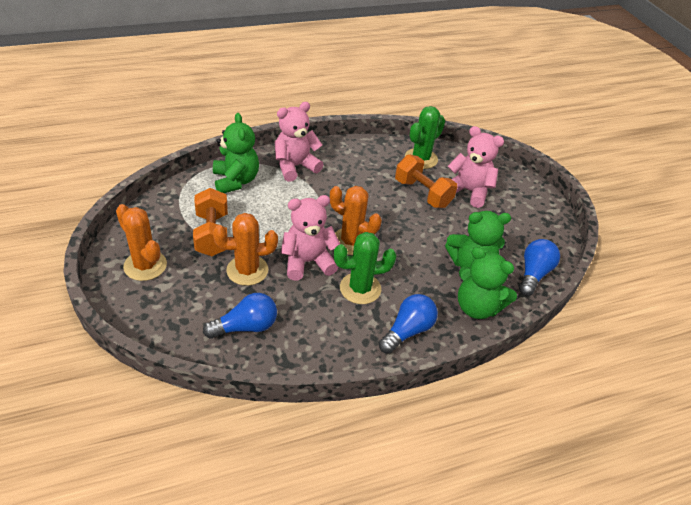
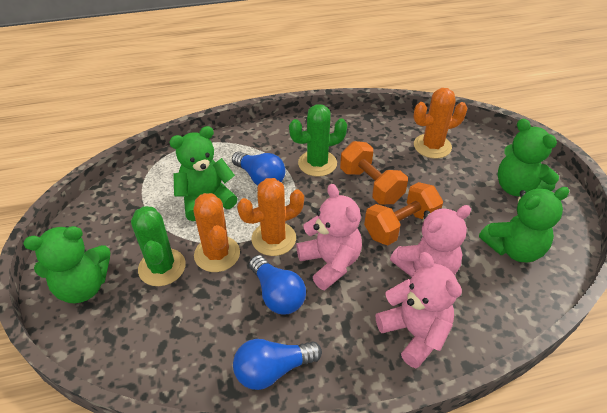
green teddy bear: [213,113,259,193] [445,211,511,268] [458,247,517,319] = 3 -> [24,226,111,304] [169,126,238,221] [479,187,569,263] [497,118,559,196] = 4

